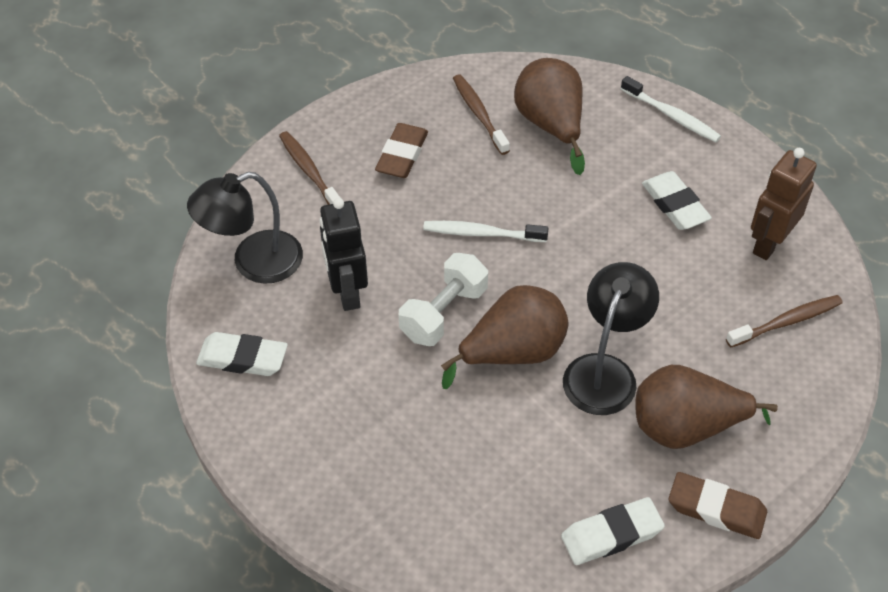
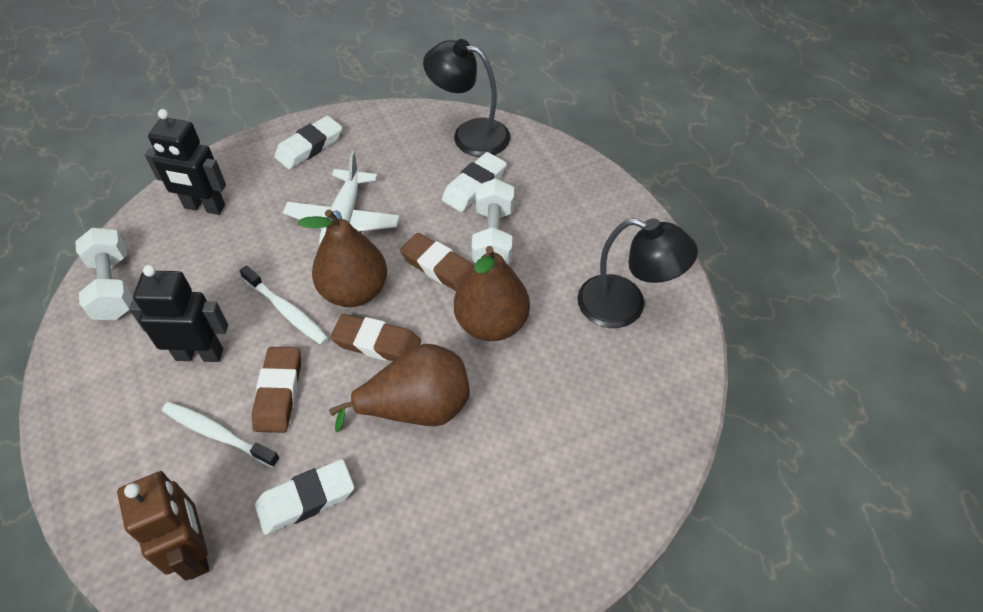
black robot: [319,198,368,311] = 1 -> [129,265,228,362] [145,109,226,215] = 2
brown eraser: [375,123,428,178] [669,472,767,539] = 2 -> [252,347,301,433] [330,314,421,361] [400,233,474,292] = 3
brown toothbrush: [279,131,340,205] [453,74,510,155] [726,295,843,347] = 3 -> none = 0
white dumbbell: [399,253,488,346] = 1 -> [75,228,132,320] [472,178,514,264] = 2
white plane: none = 0 -> [283,151,400,246] = 1

